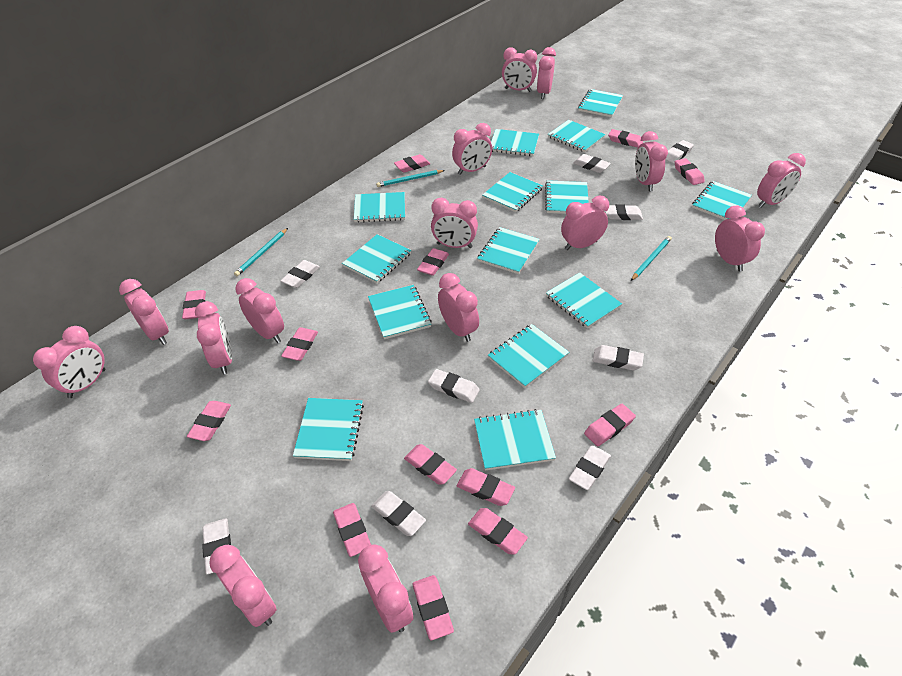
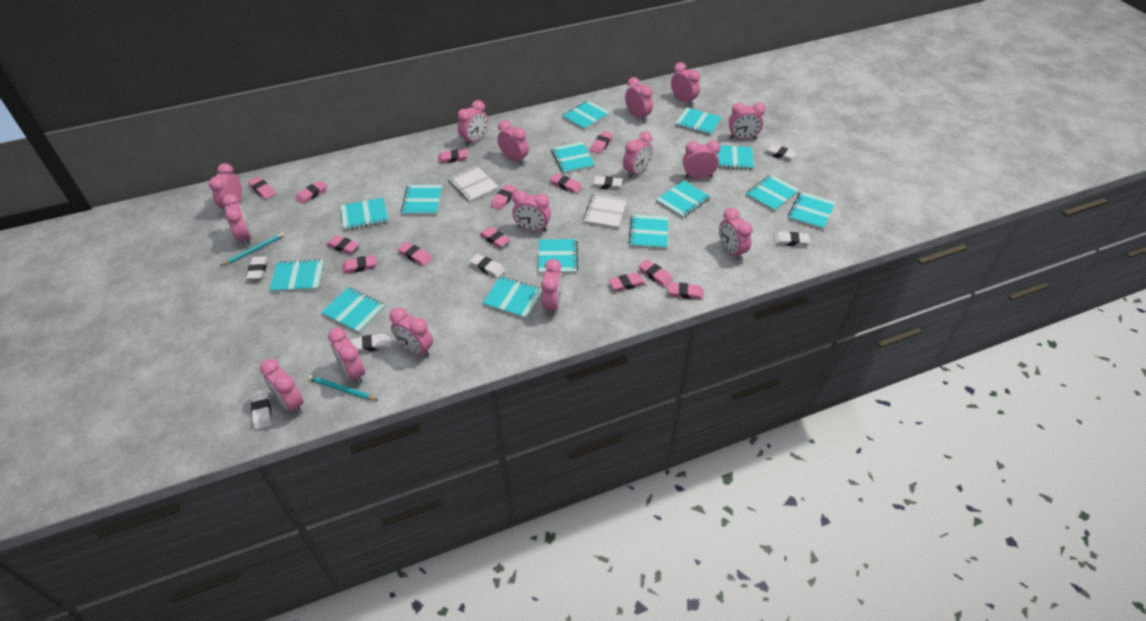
turquoise pencil: [234,228,288,276] [376,170,445,187] [631,236,672,281] = 3 -> [220,233,285,266] [308,375,378,400] = 2
white eraser: [202,518,231,575] [281,260,320,288] [371,491,426,536] [428,369,480,403] [569,445,611,490] [573,154,611,173] [592,345,644,370] [605,204,643,220] [665,140,694,163] = 9 -> [246,257,268,280] [251,390,271,430] [350,334,391,353] [470,254,505,278] [590,176,622,190] [763,144,796,161] [774,232,810,246] = 7
white notebook: none = 0 -> [448,166,499,202] [583,193,627,229] = 2

